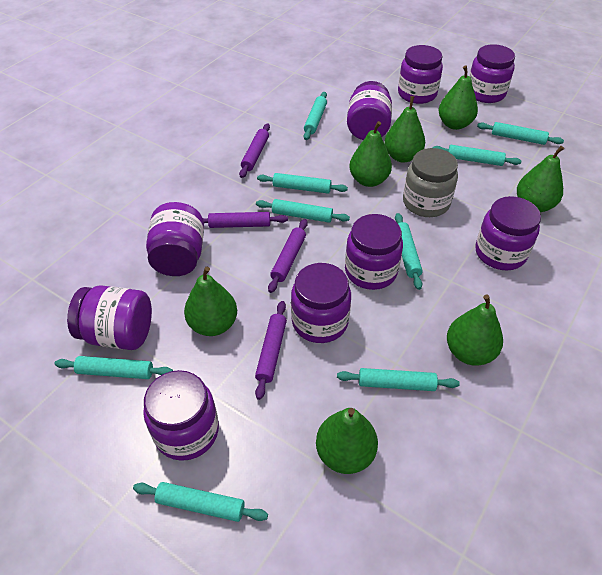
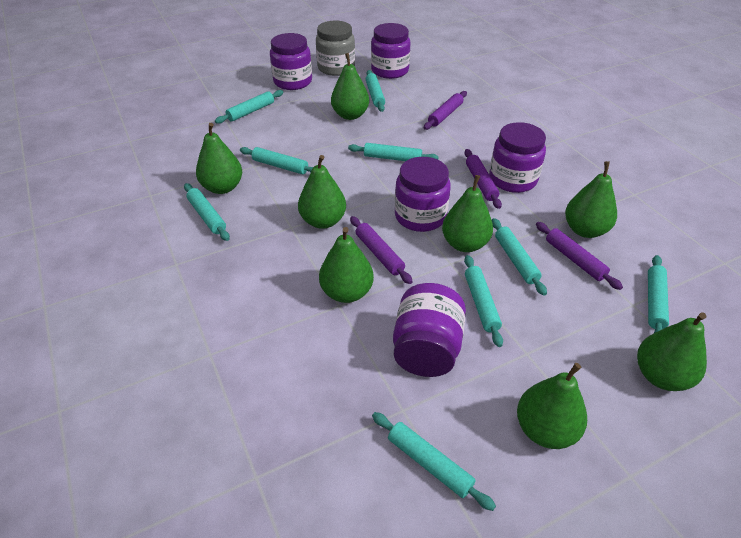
green pear: [184,267,237,336] [316,408,378,474] [349,121,392,187] [384,96,425,163] [438,66,478,130] [447,295,503,365] [517,146,564,212] = 7 -> [196,123,242,194] [298,155,346,229] [319,227,374,303] [331,53,369,120] [442,175,493,252] [517,363,587,449] [565,161,617,238] [637,313,707,391] = 8
purple jar: [67,285,152,350] [143,370,219,461] [146,202,204,276] [291,263,351,343] [345,214,403,290] [347,81,392,140] [398,45,443,104] [469,44,515,103] [475,196,541,270] = 9 -> [270,33,312,90] [371,23,411,79] [393,283,466,377] [395,157,451,232] [489,122,546,193] = 5

